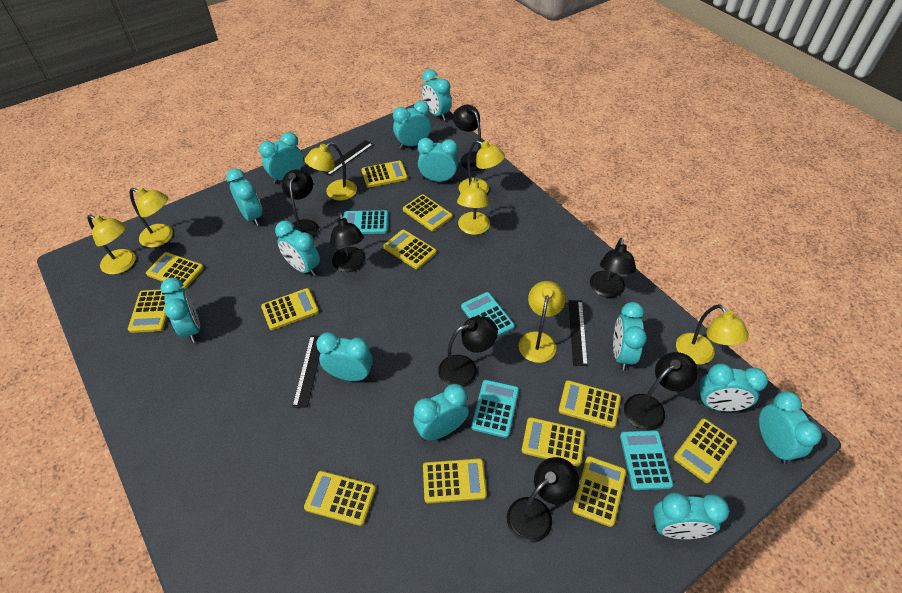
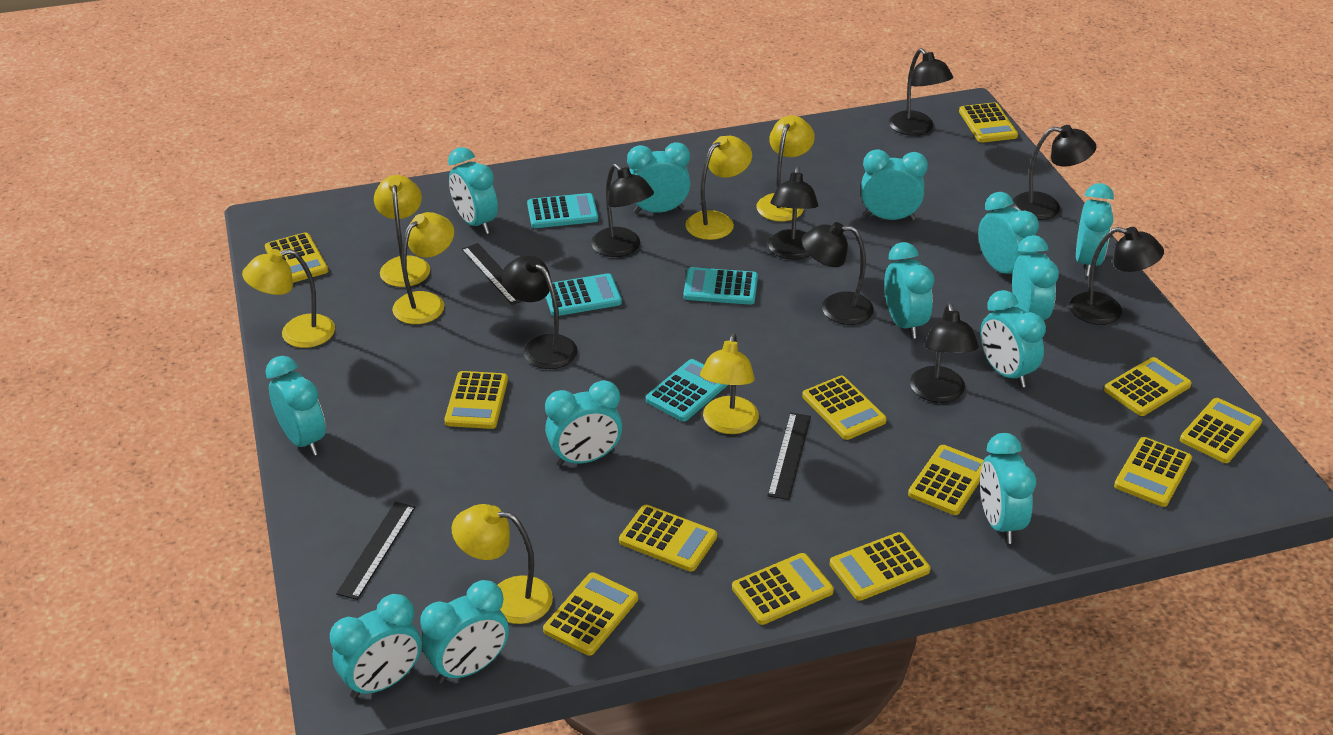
black lamp: [282,170,319,239] [330,213,366,272] [438,316,498,387] [453,104,483,171] [507,457,579,543] [590,238,636,298] [624,352,698,430] = 7 -> [502,255,577,369] [591,163,654,257] [768,166,818,260] [801,222,874,325] [889,48,953,136] [910,303,979,403] [1012,125,1096,220] [1070,227,1164,325] = 8

